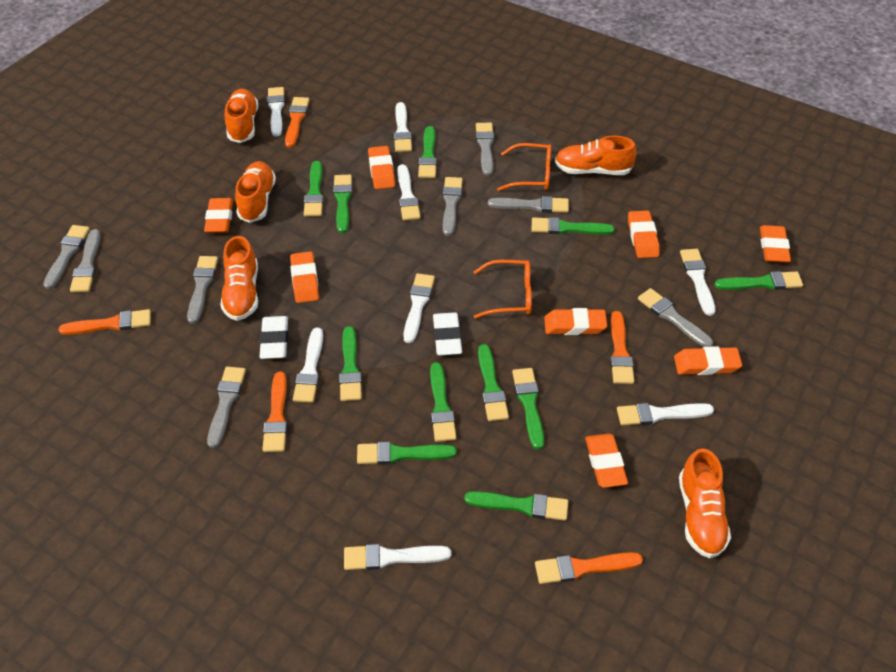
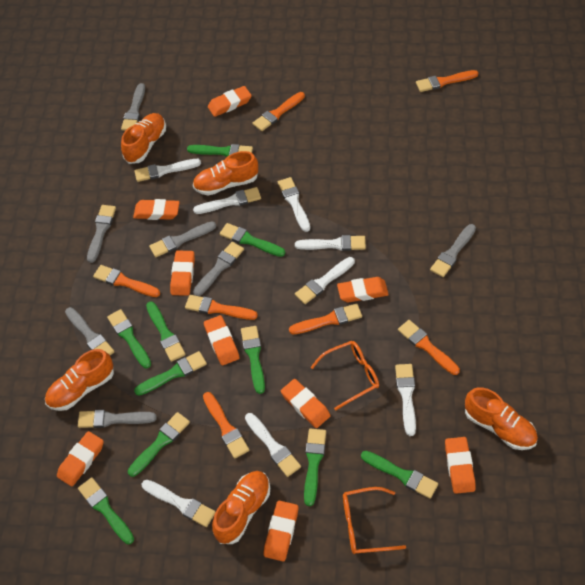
green brush: [304,161,324,216] [333,175,352,233] [339,326,362,401] [357,442,457,465] [418,126,437,178] [430,362,456,442] [465,491,568,521] [478,344,509,421] [512,368,544,450] [531,217,615,234] [714,271,803,290] = 11 -> [78,477,134,544] [107,309,151,368] [128,412,190,477] [134,351,207,396] [146,301,186,362] [187,144,253,157] [220,223,285,257] [241,326,265,394] [304,429,326,506] [361,451,438,499] = 10
grey brush: [43,225,90,289] [70,229,100,292] [187,256,218,324] [207,367,246,448] [443,177,463,236] [476,123,494,176] [488,196,569,213] [638,288,713,347] = 8 -> [65,307,115,355] [78,410,157,428] [87,205,116,263] [121,83,145,131] [149,221,216,257] [193,242,244,296] [430,224,476,277] = 7
orange brush: [59,309,151,335] [262,372,287,452] [285,97,309,148] [535,552,643,584] [610,311,634,384] = 5 -> [93,265,160,297] [185,295,258,320] [203,392,249,459] [253,92,305,131] [289,304,362,334] [398,320,460,375] [416,70,478,92] = 7
orange eraser: [204,198,233,233] [290,251,319,303] [368,146,395,189] [544,308,607,335] [585,434,628,488] [628,210,660,258] [674,346,742,375] [760,225,791,263] = 8 -> [57,431,104,487] [133,199,180,220] [170,250,195,296] [204,315,240,365] [208,86,252,117] [263,500,298,561] [281,379,331,428] [337,277,389,303] [445,437,476,494] = 9
white eraser: [259,316,288,359] [433,312,462,356] = 2 -> none = 0

